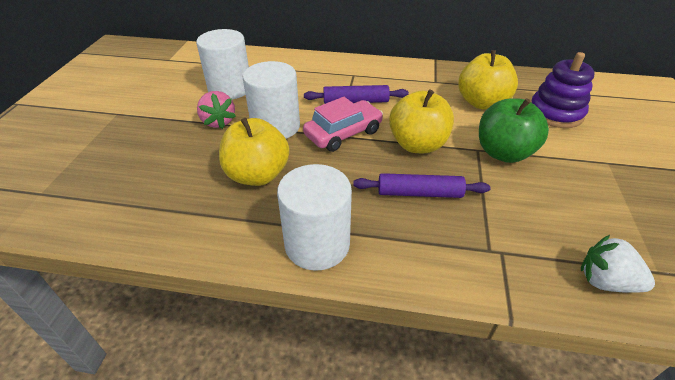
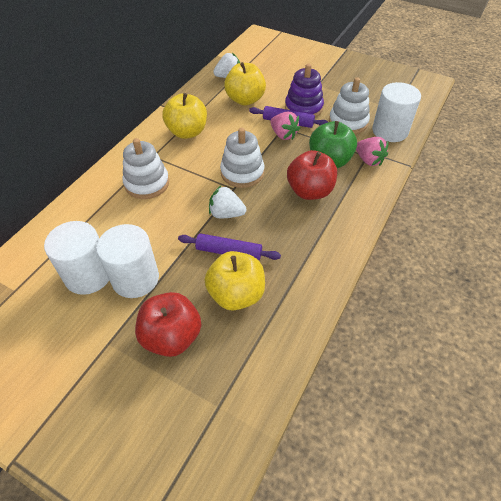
pink car: [303,97,383,152] = 1 -> none = 0
pink strawberry: [197,91,236,129] = 1 -> [270,112,300,140] [356,137,389,166] = 2
red apple: none = 0 -> [135,292,201,357] [287,150,337,200] = 2
white stacking toy: none = 0 -> [123,138,169,199] [220,128,264,188] [329,78,370,134] = 3
white strawberry: [581,235,655,293] = 1 -> [209,186,247,218] [213,53,240,78] = 2

